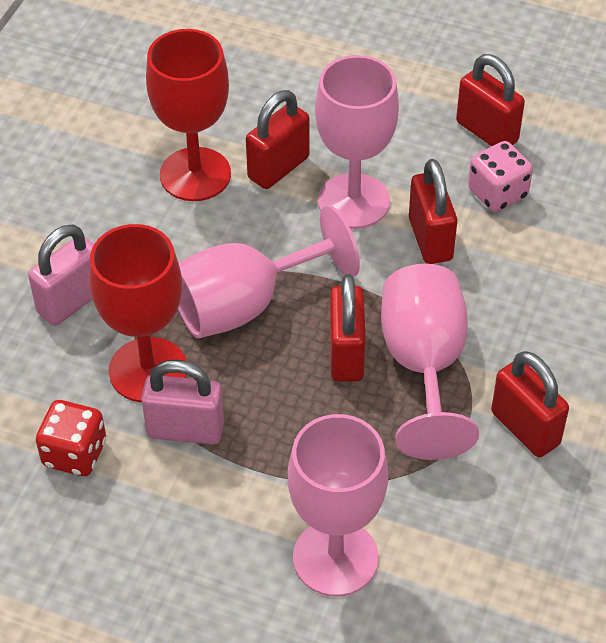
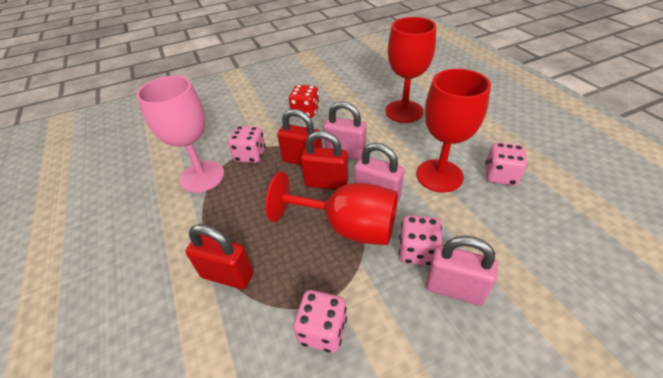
pink dice: [468,141,533,212] = 1 -> [228,126,266,163] [293,290,347,352] [399,215,442,266] [485,143,528,186] = 4
pink goblet: [178,205,360,338] [288,414,388,596] [315,55,399,229] [381,264,479,460] = 4 -> [137,76,224,193] = 1
pink padlock: [28,225,94,326] [141,360,224,445] = 2 -> [323,101,367,160] [354,143,404,204] [426,236,498,305] = 3
red goblet: [89,224,187,403] [146,29,231,201] = 2 -> [265,171,398,245] [385,17,436,123] [416,69,491,193] = 3
red padlock: [246,90,309,189] [330,274,366,382] [409,159,457,264] [456,54,525,146] [491,351,569,457] = 5 -> [185,224,254,289] [277,109,322,165] [301,131,348,190] = 3

